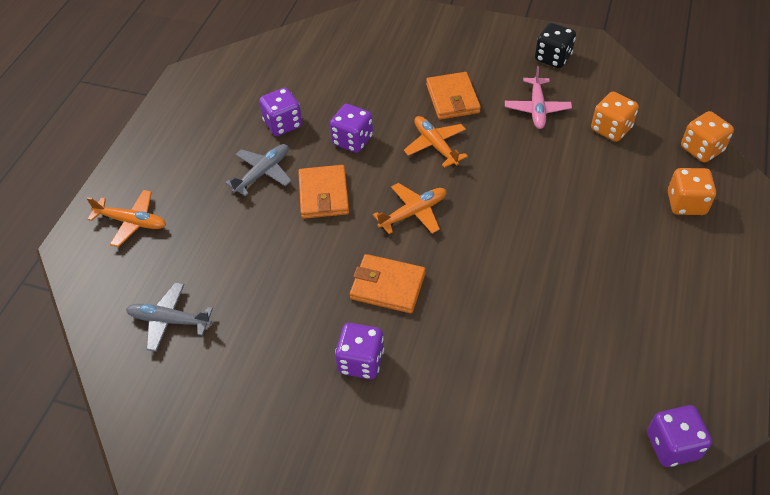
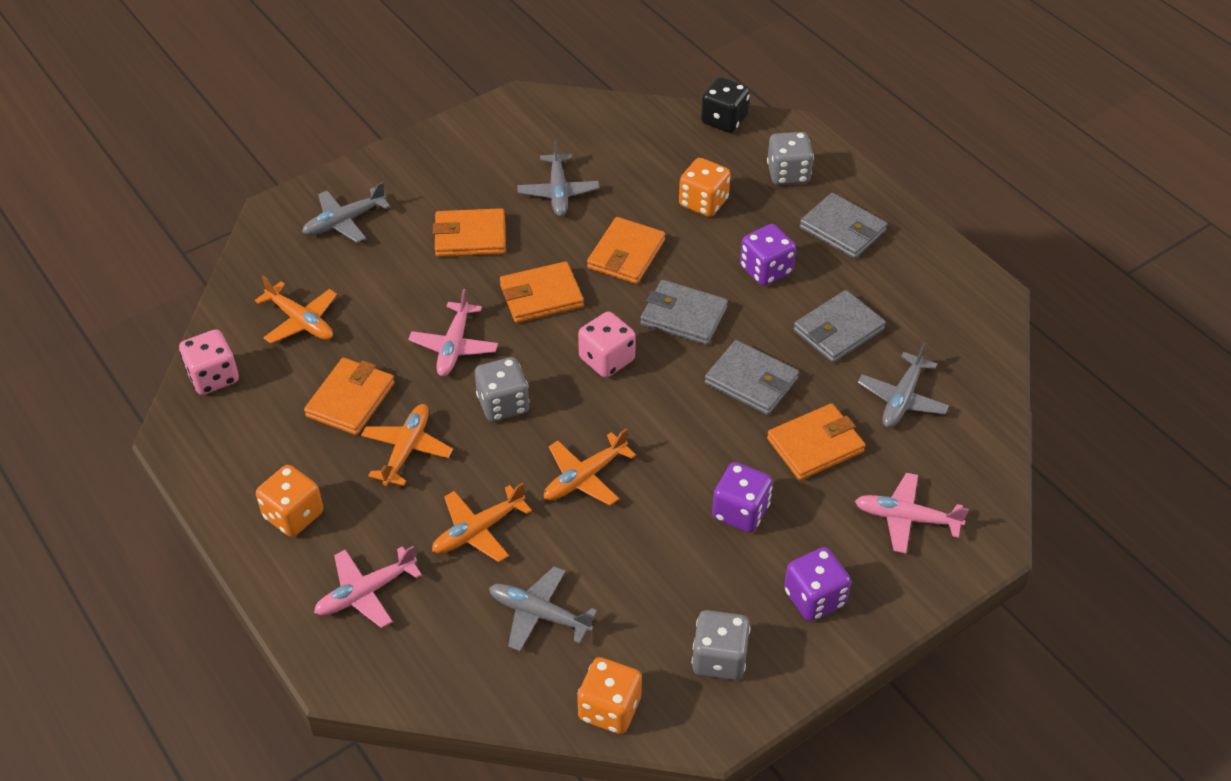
grey dice: none = 0 -> [475,357,529,422] [692,610,750,680] [767,132,814,185] = 3
grey plane: [126,283,213,352] [225,144,291,196] = 2 -> [302,182,390,243] [489,566,597,651] [517,140,599,216] [858,342,949,428] = 4
grey wallet: none = 0 -> [640,280,728,345] [705,340,799,415] [794,290,886,363] [800,193,887,259] = 4
orange plane: [86,190,166,247] [373,183,446,234] [404,116,468,168] = 3 -> [255,276,337,344] [361,404,453,486] [432,483,532,562] [544,429,636,505] = 4
orange wallet: [298,165,349,219] [350,254,426,313] [426,72,481,120] = 3 -> [304,358,395,435] [433,208,506,257] [500,261,584,323] [587,217,665,284] [767,403,865,480] = 5
pink dice: none = 0 -> [179,329,239,395] [578,312,636,378] = 2
pink plane: [505,66,572,129] = 1 -> [314,546,422,628] [408,289,498,376] [855,473,969,553] = 3
purple dice: [259,88,302,136] [330,104,373,153] [335,323,384,379] [647,405,712,467] = 4 -> [712,462,773,532] [740,224,796,286] [784,547,851,621] = 3

